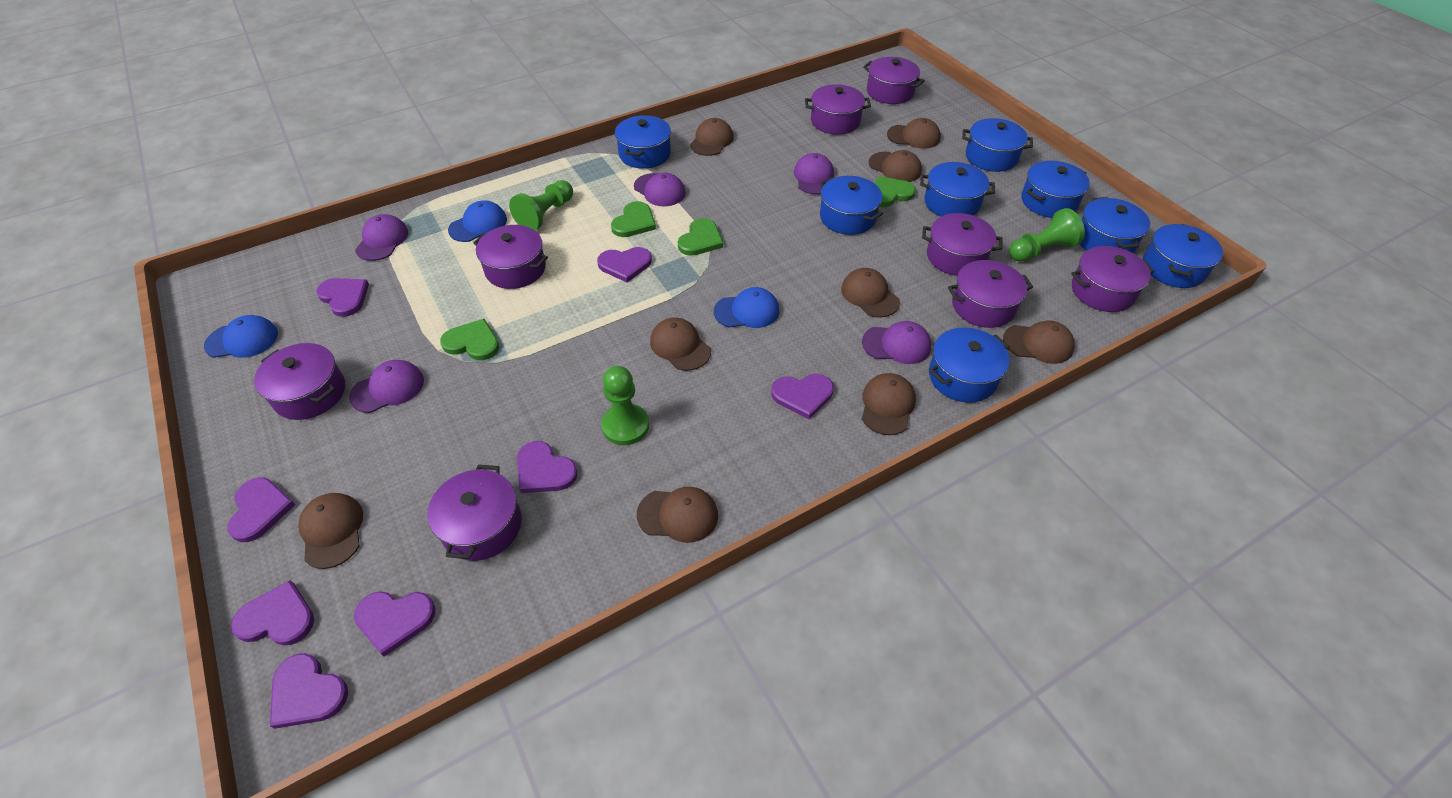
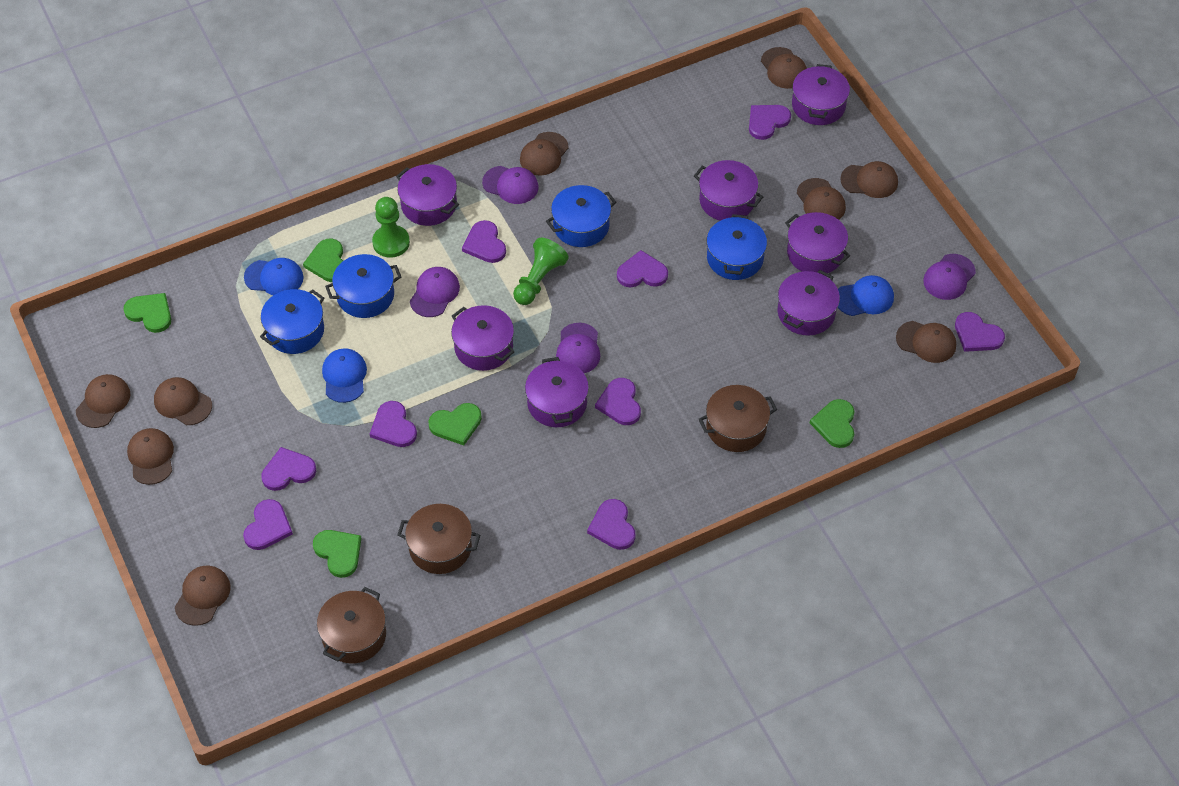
blue pot: [615,115,671,169] [820,176,883,235] [920,162,995,216] [929,327,1010,403] [962,118,1033,172] [1021,161,1090,218] [1080,197,1150,253] [1143,224,1223,288] = 8 -> [260,289,324,354] [325,254,401,318] [546,185,616,247] [707,214,767,280] = 4
brown pot: none = 0 -> [317,587,386,664] [397,504,480,574] [699,385,777,452] = 3
green heart: [440,319,499,360] [611,201,656,237] [677,218,723,256] [875,176,916,207] = 4 -> [123,293,171,333] [303,239,343,282] [313,530,362,578] [428,403,482,445] [810,399,855,448] = 5
green pawn: [509,180,573,230] [601,366,649,445] [1009,208,1085,262] = 3 -> [372,197,410,258] [513,238,569,305] = 2
purple cap: [349,360,424,413] [355,214,408,261] [634,173,686,206] [794,153,834,195] [862,321,931,364] = 5 -> [410,267,460,317] [482,166,538,204] [556,323,600,373] [923,254,976,300] = 4
purple heart: [227,477,295,542] [231,580,314,646] [270,653,348,729] [316,278,369,317] [354,591,435,656] [517,441,578,493] [597,247,652,282] [771,374,834,419] = 8 -> [243,499,293,550] [261,447,316,491] [370,401,417,447] [462,220,506,263] [587,499,636,550] [595,378,641,425] [617,250,668,287] [749,105,791,140] [955,312,1005,352] = 9
purple pot: [254,343,345,420] [427,464,522,561] [473,225,548,289] [805,84,871,135] [863,57,924,104] [922,213,1003,276] [948,260,1033,328] [1071,246,1154,312] = 8 -> [396,164,459,226] [451,305,514,371] [525,357,589,427] [694,160,764,221] [778,270,840,336] [785,212,850,273] [792,64,850,125] = 7

